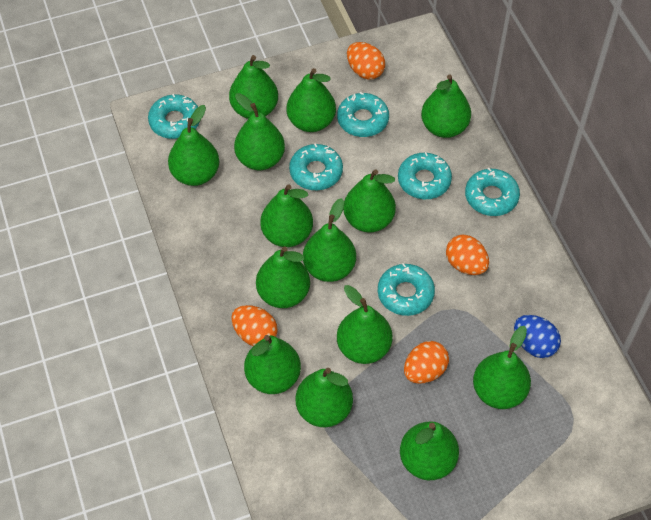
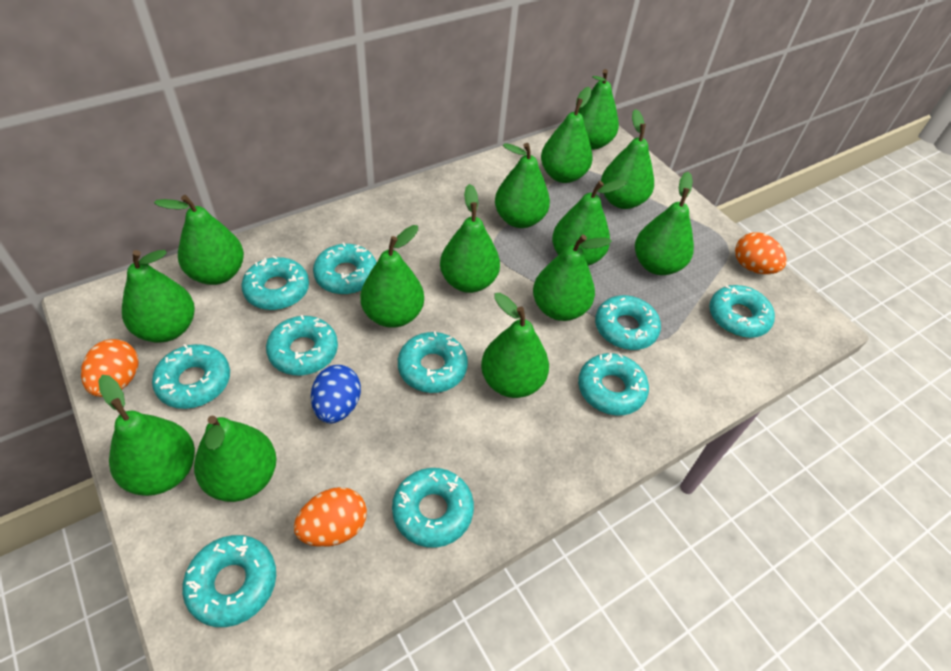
orange egg: [231,305,278,346] [347,42,385,80] [404,341,449,384] [446,235,489,275] = 4 -> [81,339,139,397] [294,487,367,547] [735,232,787,274] = 3
turquoise donut: [148,94,200,139] [289,143,343,190] [337,92,389,137] [378,263,435,316] [398,152,452,199] [465,168,520,216] = 6 -> [152,344,230,409] [182,535,276,627] [241,256,309,310] [266,315,338,375] [313,242,377,295] [392,468,474,548] [398,331,468,393] [578,353,649,415] [595,295,661,350] [709,285,775,338] = 10

